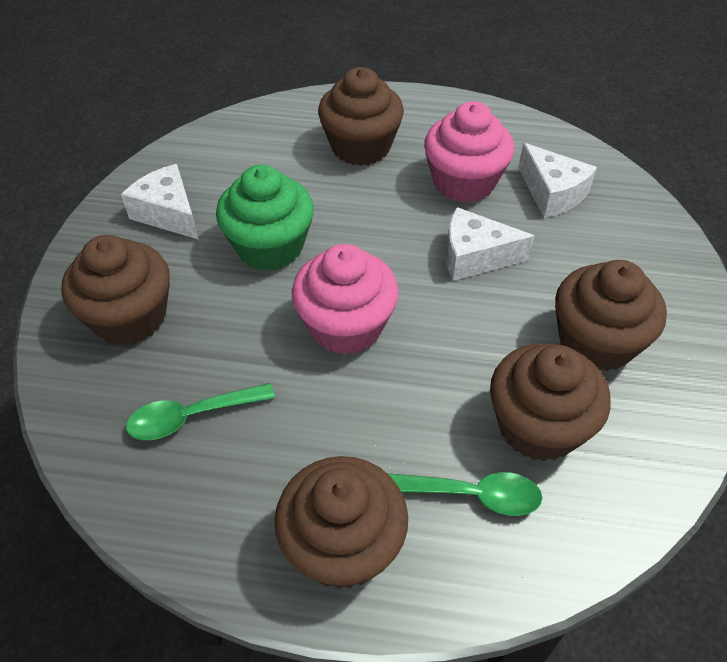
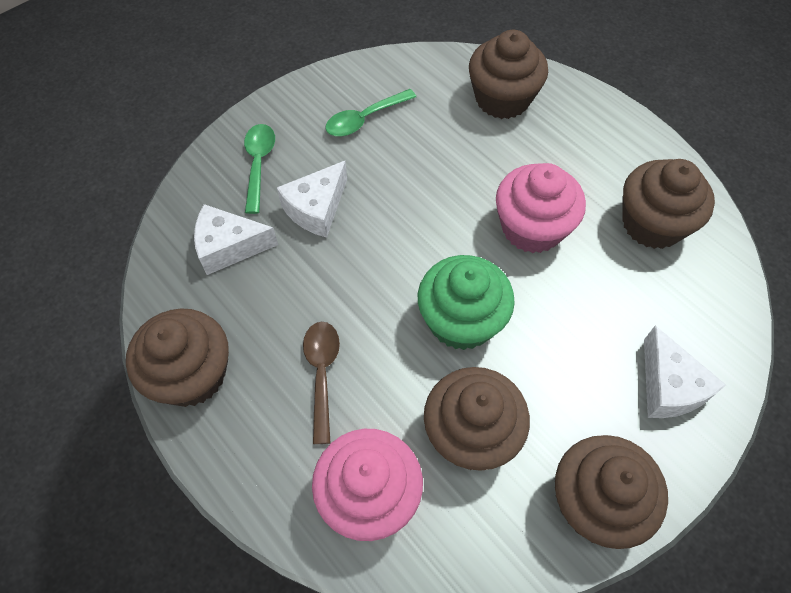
brown spoon: none = 0 -> [303,322,340,444] = 1

